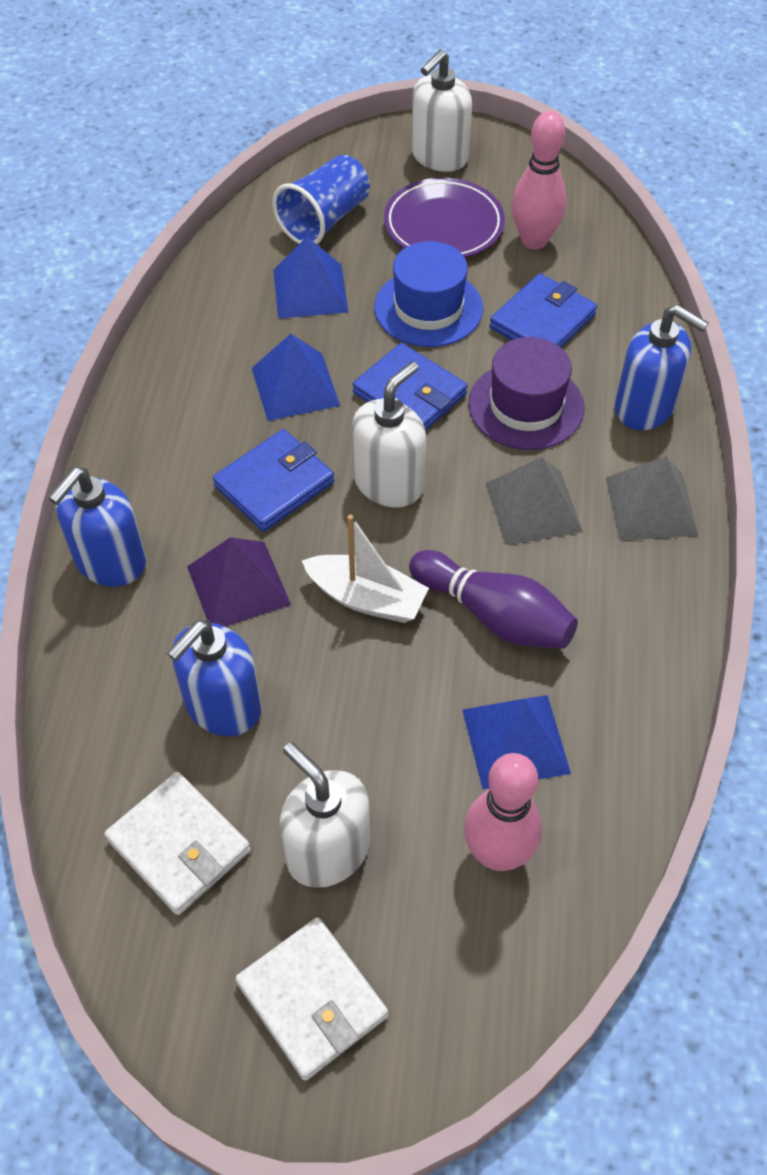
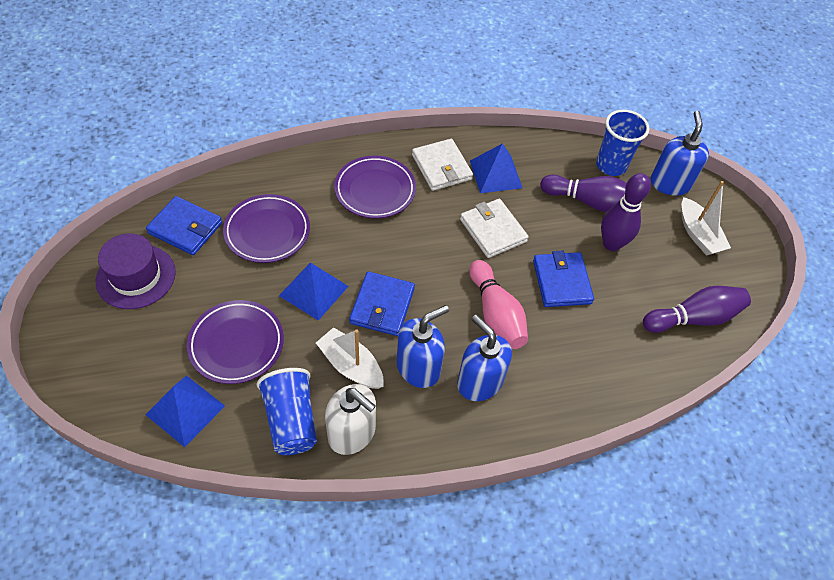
blue cup: [273,155,370,244] = 1 -> [257,368,317,455] [596,109,650,176] = 2
blue hat: [374,241,483,347] = 1 -> none = 0
grey pyramid: [486,457,583,545] [606,456,699,541] = 2 -> none = 0
pink bowling pin: [464,753,542,871] [512,111,567,249] = 2 -> [469,260,528,349] = 1
purple bowling pin: [409,550,578,649] = 1 -> [540,175,627,212] [601,173,651,251] [643,286,751,333] = 3
purple plate: [384,178,505,258] = 1 -> [187,300,284,384] [223,194,310,263] [334,155,416,219] = 3
purple pyramid: [187,537,291,627] = 1 -> none = 0
white boat: [302,515,429,623] = 1 -> [316,327,384,389] [682,181,731,256] = 2
white soap dispenser: [280,742,370,888] [352,361,426,507] [411,50,472,172] = 3 -> [325,384,376,455] = 1

